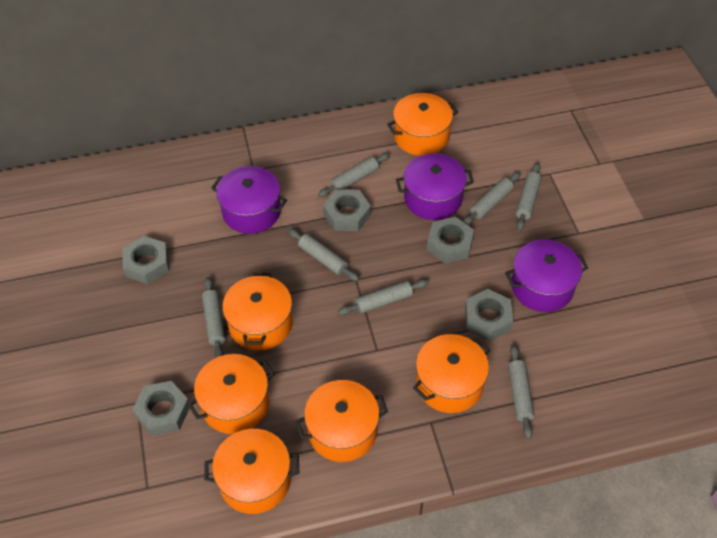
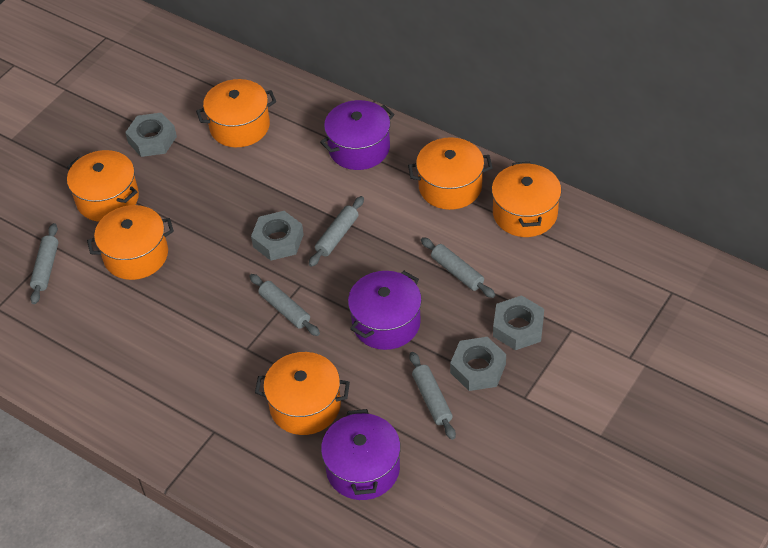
grey nut: [122,236,169,284] [132,381,190,436] [323,189,371,231] [427,217,474,264] [465,289,513,341] = 5 -> [125,113,177,157] [251,211,304,261] [450,337,506,391] [493,295,544,350] = 4
grey rolling pin: [202,277,226,358] [288,228,359,281] [318,153,390,197] [338,279,429,315] [463,172,521,225] [508,345,535,439] [516,162,541,231] = 7 -> [30,223,58,304] [249,274,320,336] [309,196,364,267] [409,352,456,440] [421,237,495,298] = 5

